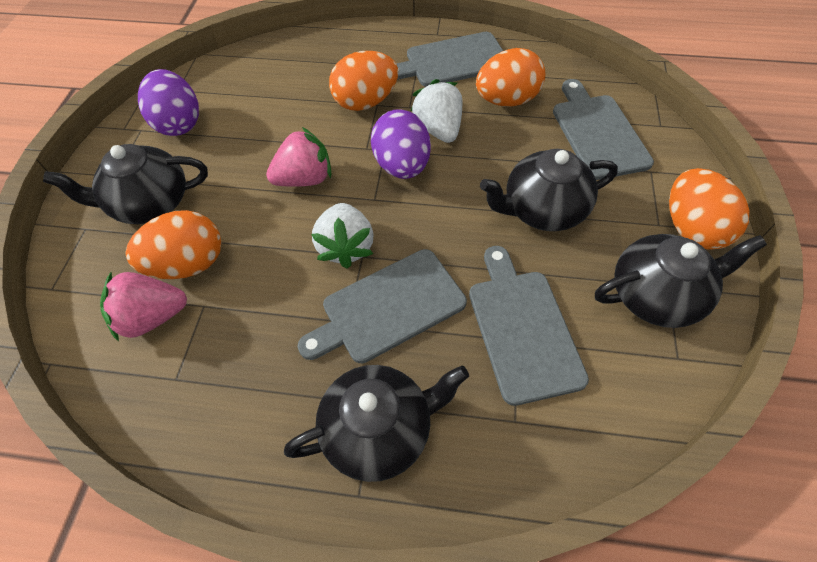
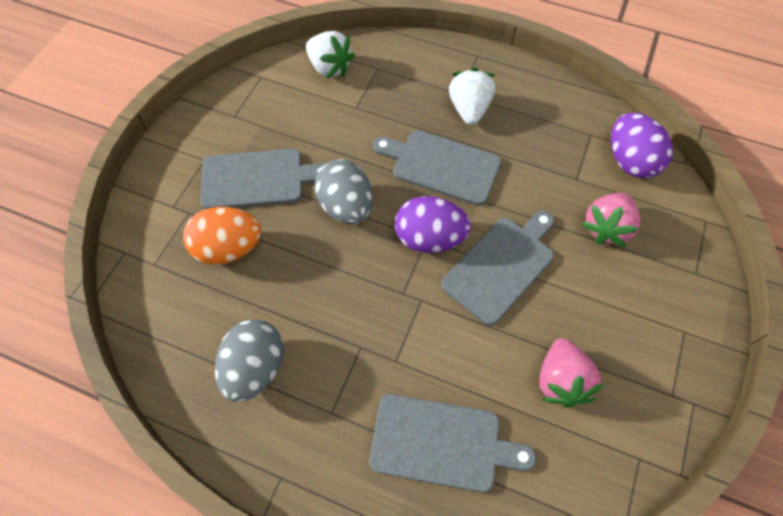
black teapot: [43,144,208,224] [284,365,469,482] [480,149,618,231] [595,234,767,328] = 4 -> none = 0
grey egg: none = 0 -> [215,319,284,402] [314,159,373,225] = 2
orange egg: [125,210,221,279] [329,51,398,111] [476,48,545,106] [669,168,749,250] = 4 -> [183,207,261,265] = 1

